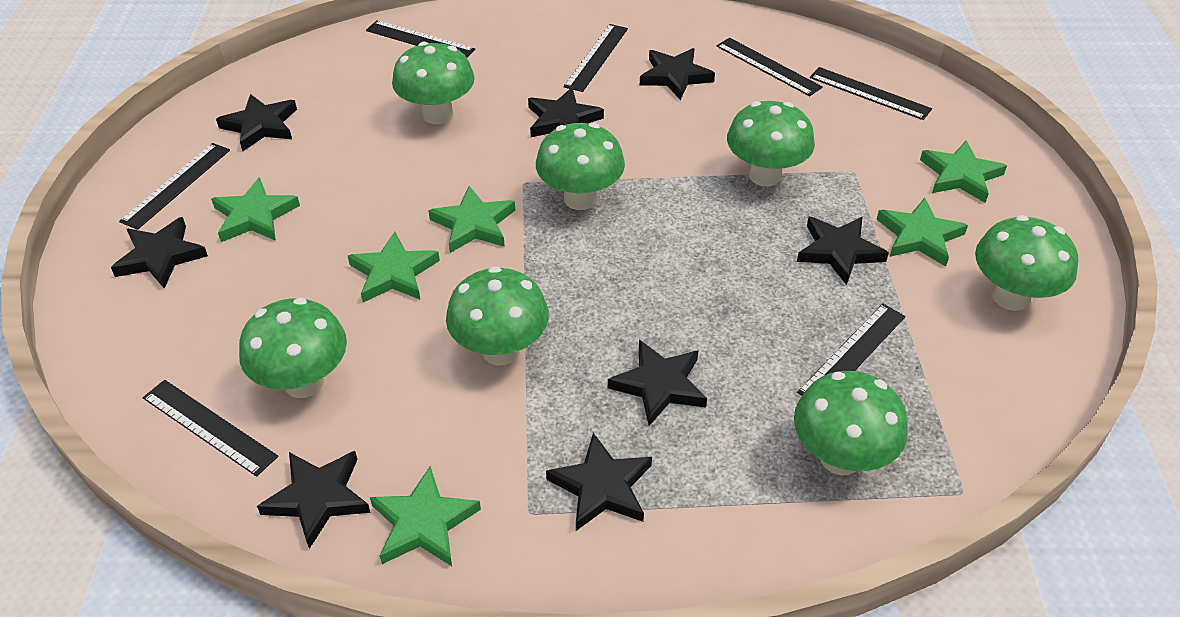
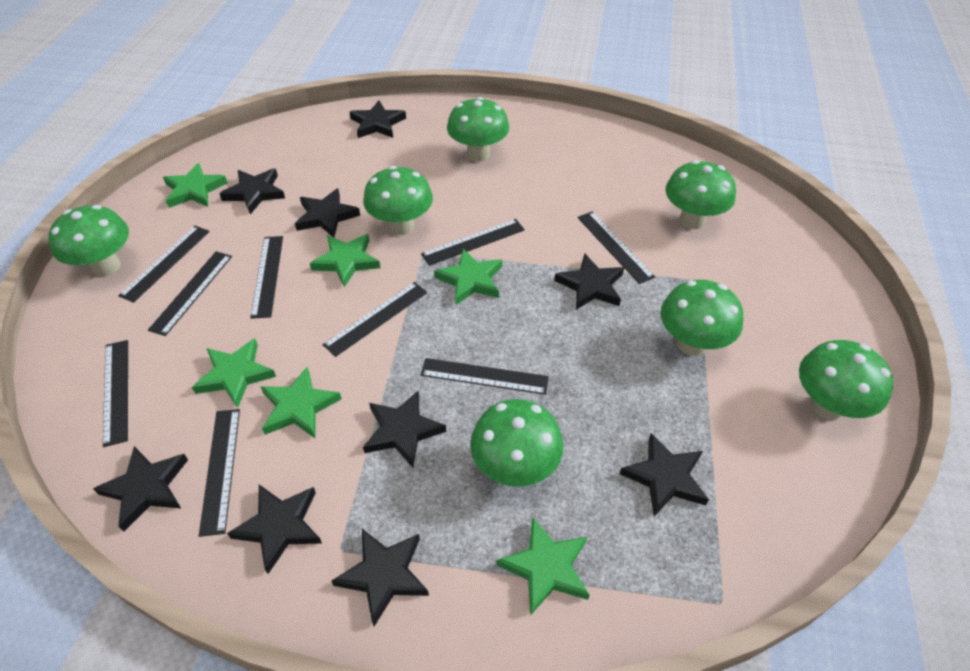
black ruler: [119,143,230,230] [143,380,278,477] [366,20,475,58] [563,24,628,92] [716,38,823,96] [797,304,906,396] [810,67,932,120] = 7 -> [103,340,128,447] [118,226,210,303] [148,251,232,336] [199,409,240,537] [250,236,283,319] [323,282,427,357] [421,219,525,266] [421,358,549,395] [577,211,655,284] = 9
black star: [111,217,208,289] [216,94,297,151] [257,451,371,549] [528,87,604,137] [546,433,652,531] [608,340,707,426] [640,48,715,100] [797,217,889,285] = 8 -> [93,446,188,532] [219,168,285,214] [227,485,322,574] [295,188,360,238] [332,529,429,626] [350,100,406,138] [363,391,446,468] [555,253,624,310] [620,433,709,517] = 9

